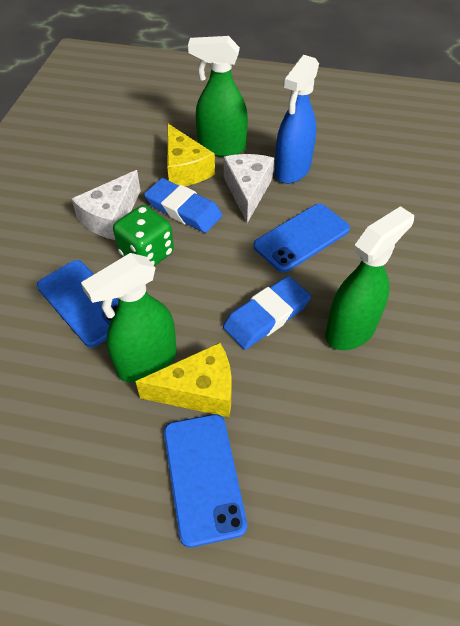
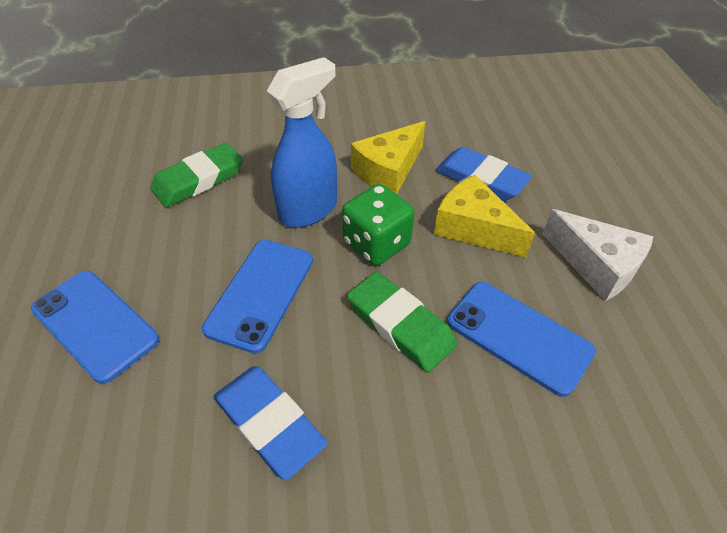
green eraser: none = 0 -> [150,143,243,207] [347,272,457,372] = 2
green spray bottle: [81,253,177,383] [188,36,248,157] [325,206,414,350] = 3 -> none = 0
white cheese: [72,170,141,240] [224,154,274,223] = 2 -> [543,209,653,301] = 1

